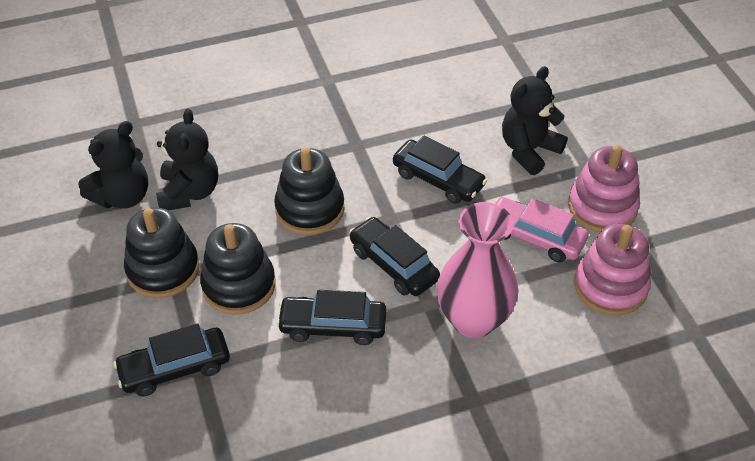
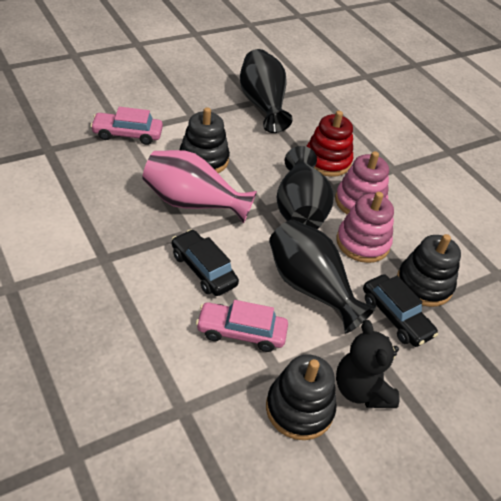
black car: [113,323,230,396] [276,290,387,345] [349,217,440,296] [393,135,487,204] = 4 -> [172,229,239,296] [363,274,438,347] = 2
black teddy bear: [78,121,148,209] [156,108,218,211] [502,66,568,175] = 3 -> [336,320,400,408] = 1
black vase: none = 0 -> [240,49,293,133] [269,220,376,333] [276,146,333,229] = 3
pink car: [494,197,588,262] = 1 -> [90,107,163,145] [196,300,288,352] = 2
red stacking toy: none = 0 -> [306,111,353,177] = 1

